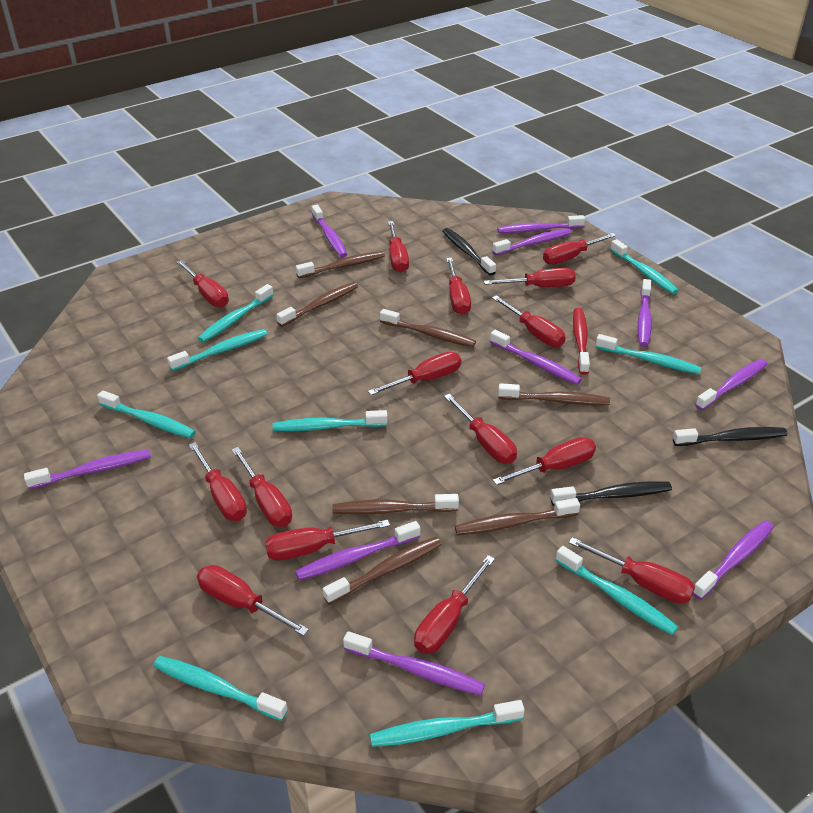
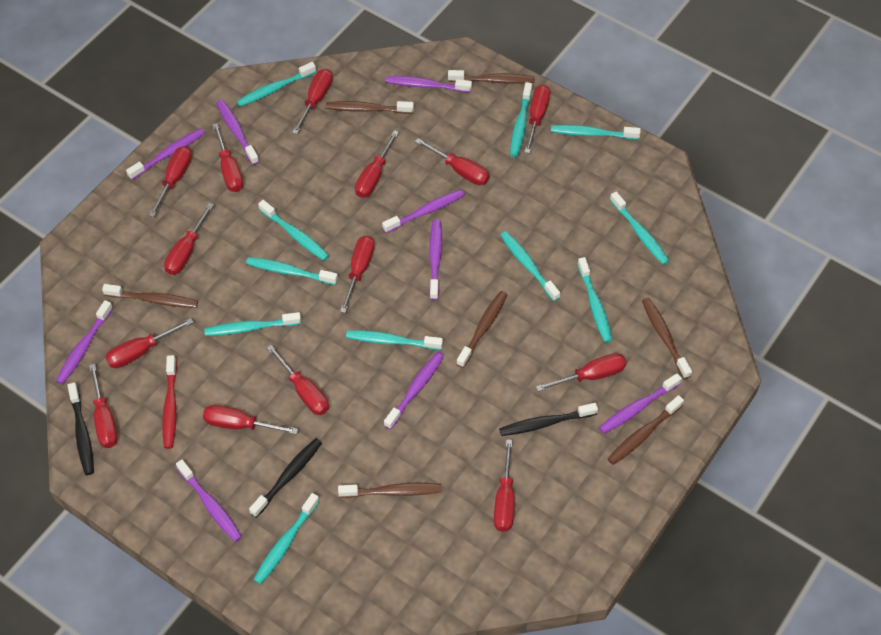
purple toothbrush: [24,449,151,489] [295,521,420,580] [312,205,347,257] [343,631,485,695] [490,330,582,385] [492,228,572,255] [497,215,585,233] [638,279,652,346] [693,520,774,600] [695,359,768,410] = 10 -> [56,300,113,384] [126,128,205,180] [176,459,242,542] [216,99,259,165] [382,189,465,233] [384,352,444,430] [385,76,472,93] [429,220,442,300] [599,373,682,434] = 9
red screwdriver: [177,260,229,307] [189,442,247,521] [197,565,309,636] [232,447,292,527] [265,520,390,560] [368,352,461,395] [388,221,409,272] [414,555,495,654] [444,394,517,464] [446,258,471,315] [484,268,576,287] [492,295,566,347] [493,437,596,485] [543,233,617,265] [569,537,695,604] = 15 -> [89,364,118,448] [105,318,194,368] [149,146,192,217] [164,203,214,275] [203,405,298,434] [212,123,243,192] [267,345,329,415] [292,69,333,134] [340,236,375,313] [355,130,399,198] [415,138,490,185] [494,439,515,532] [525,85,550,153] [536,353,626,392] = 14
turquoise toothbrush: [97,390,196,438] [153,656,288,721] [167,329,267,371] [198,284,274,342] [273,410,388,431] [370,700,525,747] [555,546,678,635] [596,334,702,374] [610,239,679,294] = 9 -> [204,312,301,336] [236,62,316,107] [246,257,338,285] [253,493,320,584] [258,200,329,261] [346,330,443,350] [500,231,561,301] [510,82,532,157] [551,125,641,140] [577,257,612,343] [610,191,669,265] = 11

